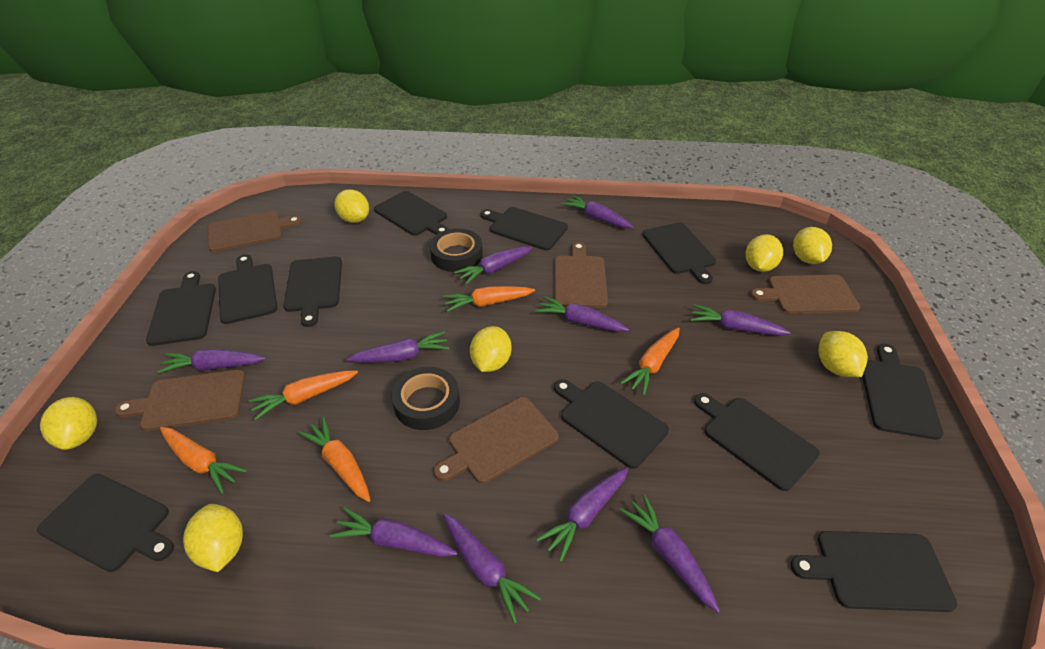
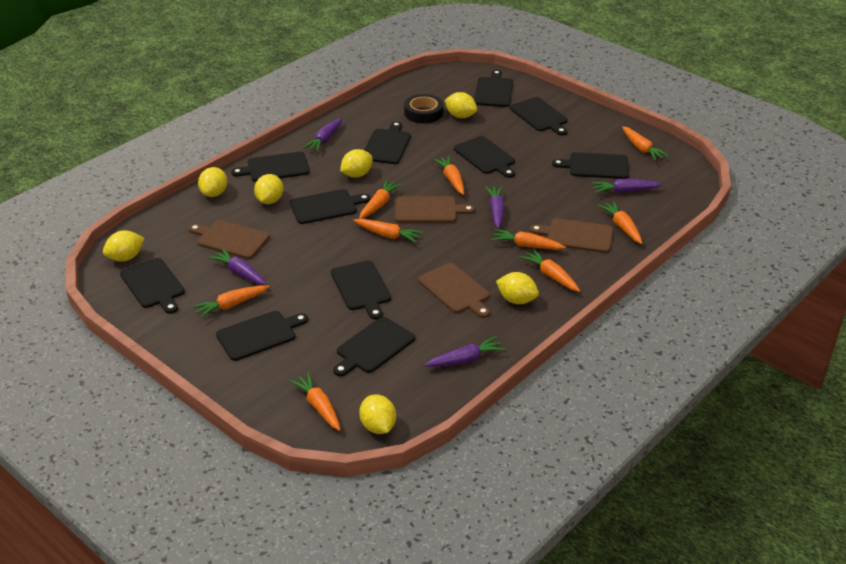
black tape: [391,367,460,430] [430,228,483,272] = 2 -> [404,94,443,123] = 1
brown cutting board: [115,370,245,431] [208,211,302,252] [434,397,559,484] [555,242,608,308] [750,275,860,314] = 5 -> [189,220,270,259] [395,196,475,223] [418,263,490,318] [530,218,613,253] = 4
orange carrot: [160,427,247,494] [248,370,358,420] [298,417,371,502] [443,286,535,312] [620,327,680,396] = 5 -> [192,285,270,318] [289,372,341,431] [353,219,424,243] [359,180,402,219] [433,156,464,195] [491,229,566,250] [520,249,580,292] [598,201,643,244] [622,126,669,161] = 9
purple carrot: [157,349,266,373] [330,508,458,557] [347,331,449,363] [443,513,541,624] [454,246,533,285] [535,296,629,332] [536,467,629,562] [561,195,633,228] [620,494,720,613] [690,304,790,336] = 10 -> [208,248,267,285] [303,118,342,152] [424,336,505,367] [485,186,505,229] [591,179,662,193] = 5

